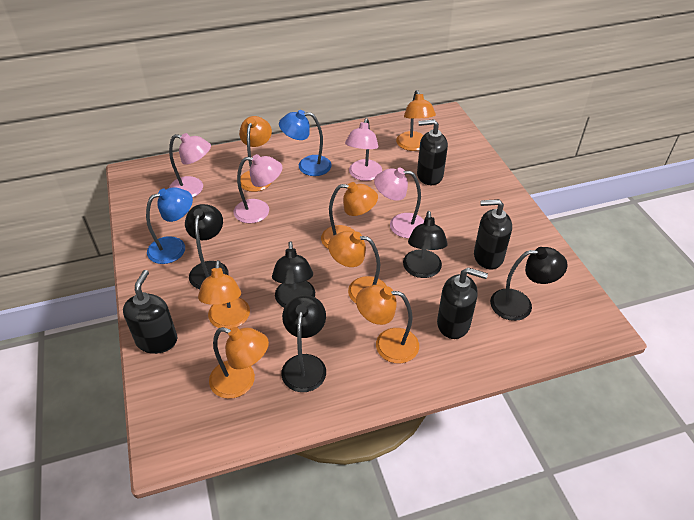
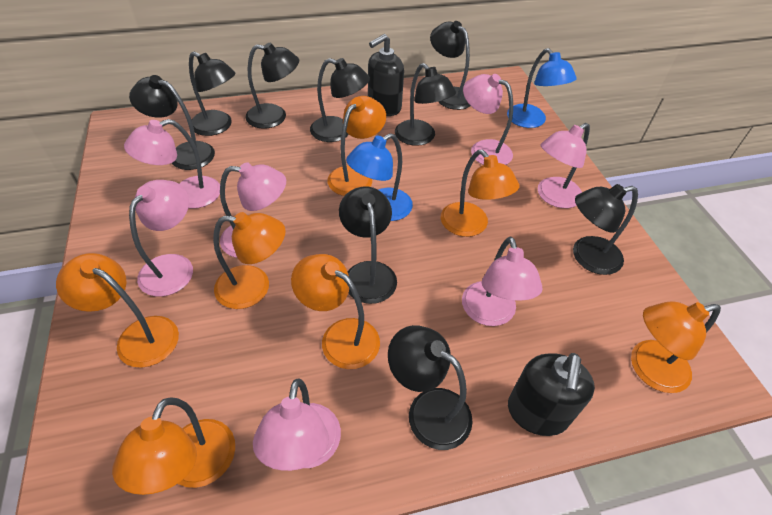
black lamp: [185,204,229,289] [272,241,315,308] [281,295,326,392] [403,211,448,278] [490,247,568,321] = 5 -> [129,75,215,170] [189,52,235,136] [245,43,299,128] [310,58,370,142] [339,187,397,304] [388,325,473,450] [395,63,456,146] [430,21,470,110] [573,184,638,275] = 9
black soap dispenser: [123,270,177,354] [417,119,448,185] [437,268,488,339] [474,199,512,270] = 4 -> [368,34,404,116] [508,353,595,436] = 2
pink lamp: [169,133,211,198] [234,154,282,223] [345,118,382,181] [374,167,424,238] = 4 -> [124,119,220,209] [129,180,193,297] [220,162,286,258] [253,378,341,471] [462,237,542,326] [463,74,513,165] [538,123,590,208] = 7

